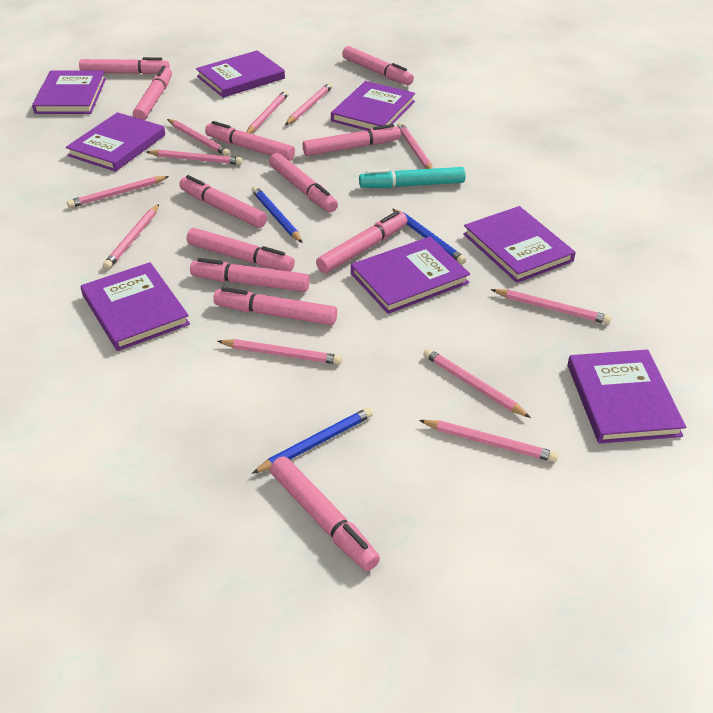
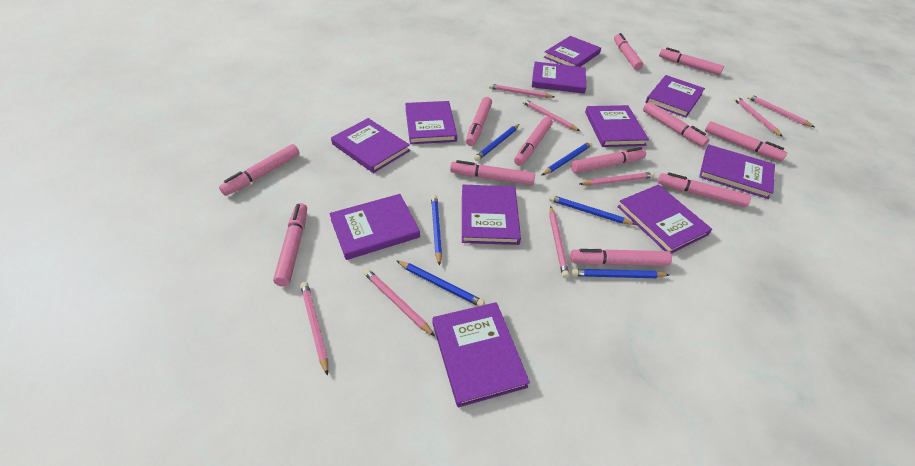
blue pencil: [252,186,303,243] [252,407,373,474] [392,209,466,264] = 3 -> [397,261,485,306] [431,195,442,266] [474,124,520,161] [541,141,592,176] [549,195,636,225] [571,269,669,278] = 6
pink pencil: [67,176,169,208] [103,204,159,269] [147,149,243,165] [167,119,230,156] [217,339,342,365] [247,90,289,134] [285,83,332,125] [397,122,433,169] [419,420,558,462] [423,348,531,418] [491,289,611,324] = 11 -> [300,282,328,376] [363,268,435,336] [489,84,554,98] [522,99,580,131] [549,206,570,278] [580,172,655,186] [734,96,783,137] [747,94,815,127] = 8
purple book: [32,70,106,114] [66,112,165,172] [81,262,190,351] [196,50,285,98] [331,81,415,131] [351,237,470,314] [463,206,576,283] [568,350,686,444] = 8 -> [329,194,420,260] [331,118,410,173] [405,101,457,144] [432,302,530,407] [462,185,521,245] [532,62,586,94] [544,36,601,67] [585,105,649,147] [617,184,712,254] [646,75,705,118] [699,145,775,199] = 11
turquoise marker: [359,167,466,188] = 1 -> none = 0

